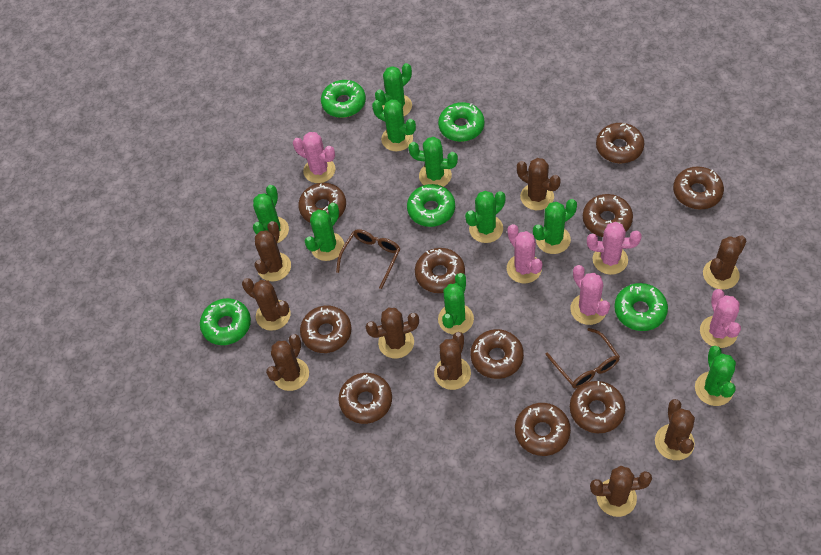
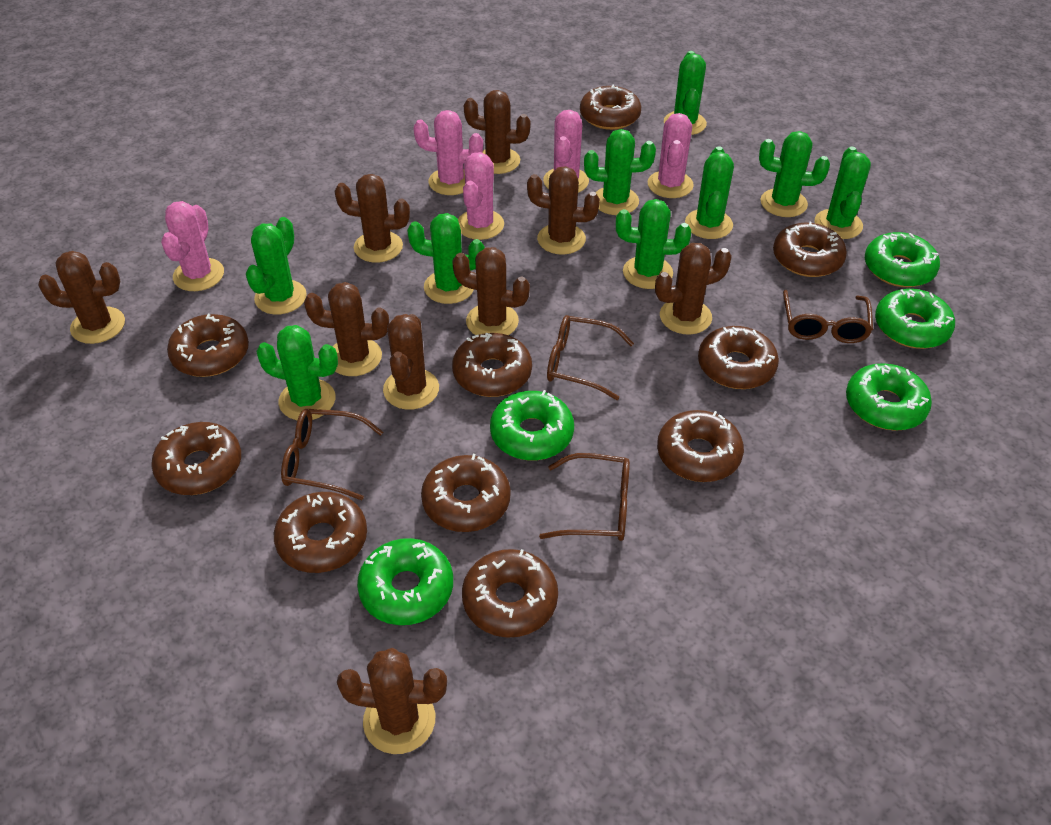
brown glasses: [336,229,401,289] [545,328,620,388] = 2 -> [281,409,383,500] [539,453,630,541] [547,315,634,400] [783,290,873,343] = 4

